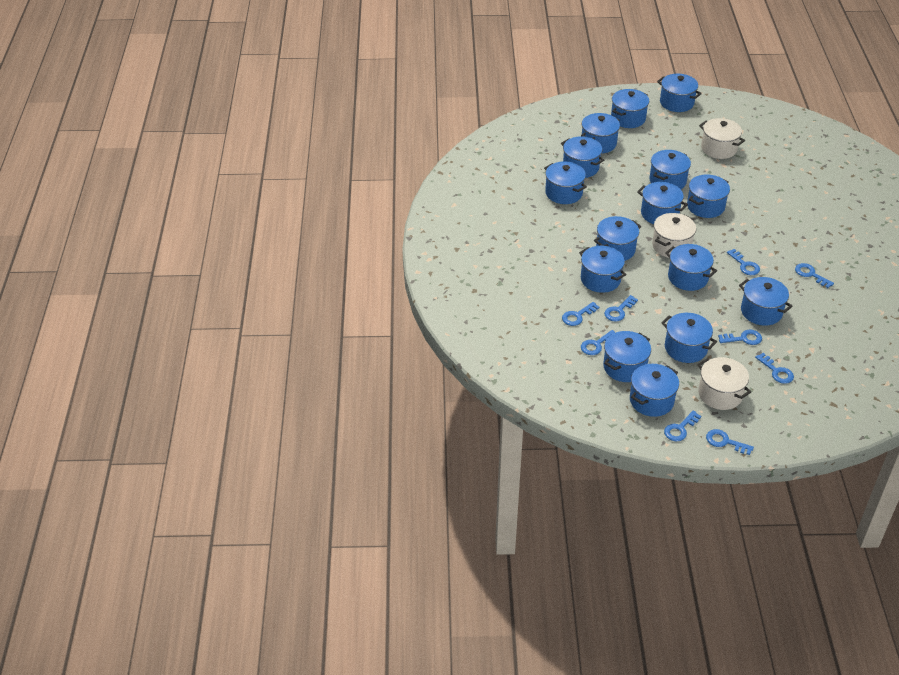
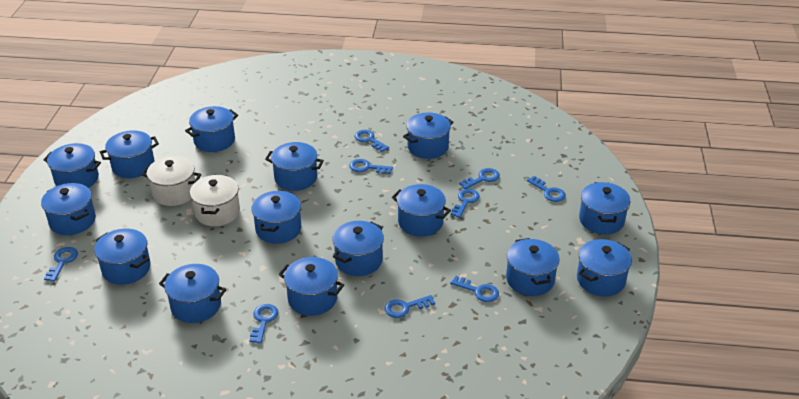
white pot: [652,213,696,258] [698,357,751,410] [699,118,745,159] = 3 -> [141,156,201,206] [190,175,240,226] = 2

